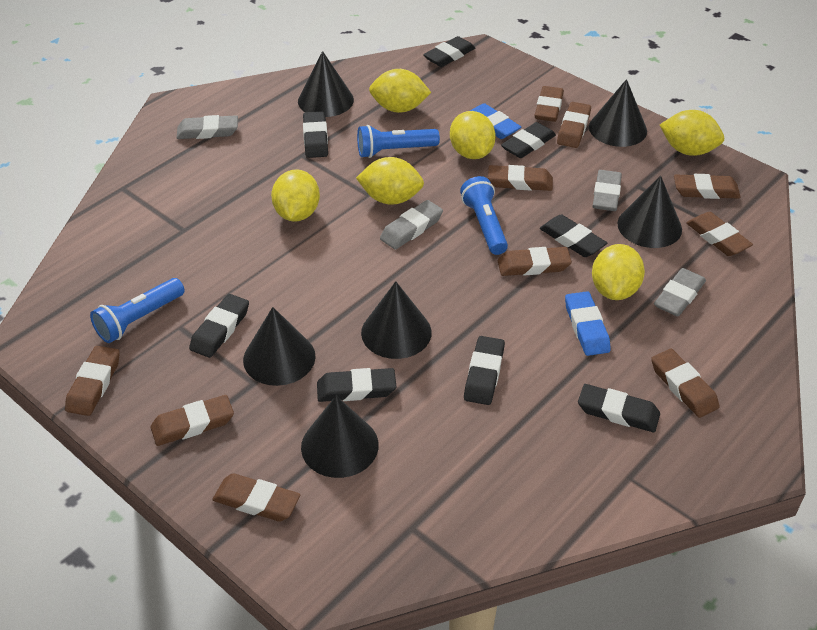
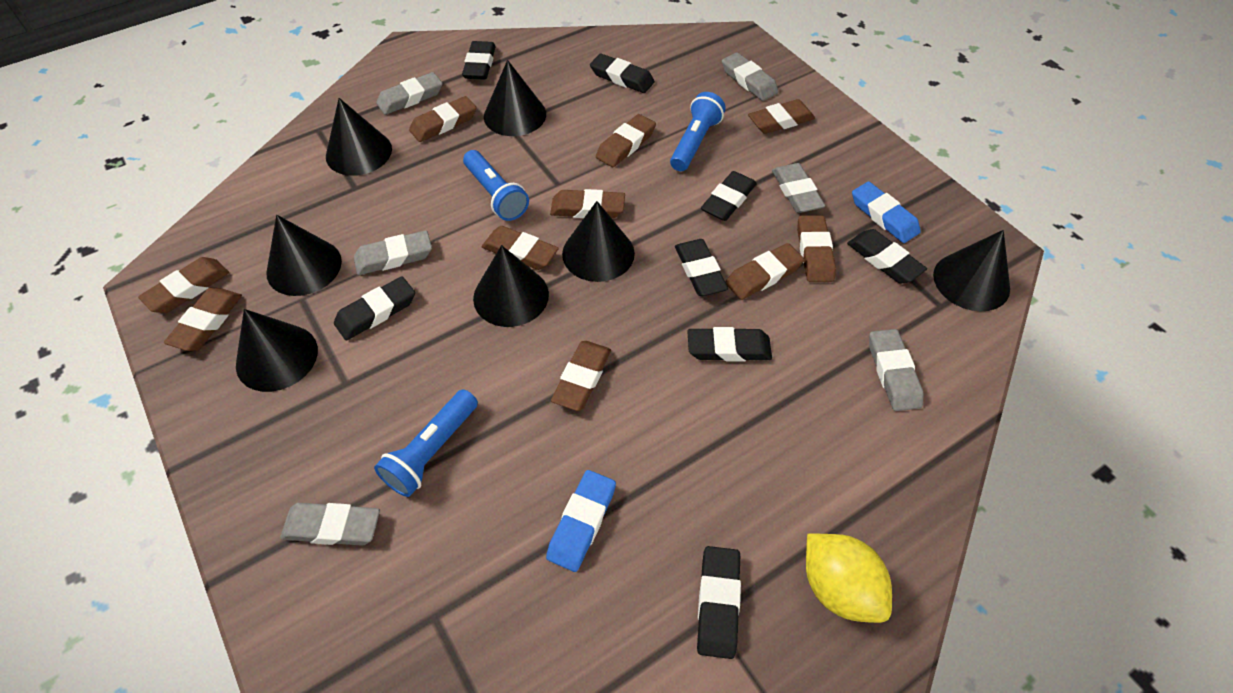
black cone: [243,307,316,386] [298,51,354,117] [301,396,379,478] [361,281,432,359] [589,79,647,147] [617,175,682,248] = 6 -> [236,309,318,392] [266,215,342,296] [326,98,392,176] [473,245,549,327] [484,60,546,136] [562,201,635,282] [933,230,1010,312] = 7
grey eraser: [176,115,238,139] [380,200,443,249] [592,170,622,211] [654,268,706,316] = 4 -> [280,503,380,546] [354,230,432,275] [376,72,443,115] [722,53,778,101] [772,163,825,213] [869,329,924,411] = 6
yellow lemon: [271,169,320,222] [356,157,424,205] [369,69,431,113] [450,111,496,159] [592,244,645,300] [660,110,724,156] = 6 -> [806,534,892,623] = 1

